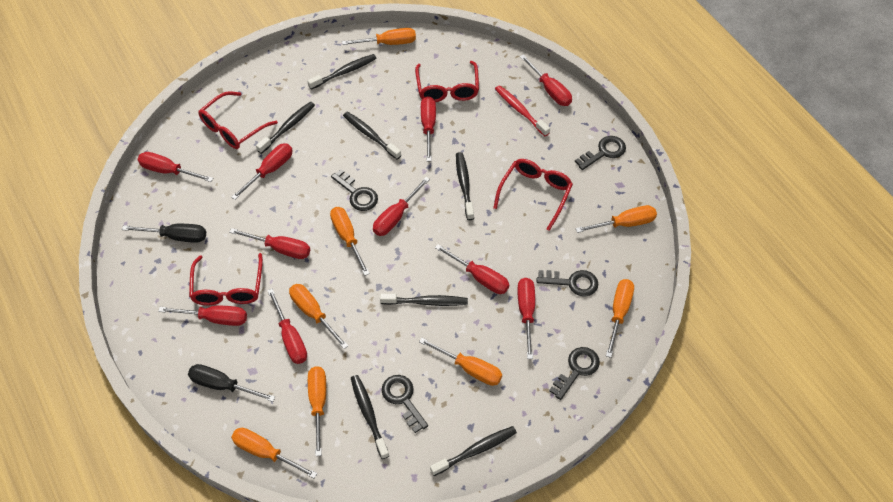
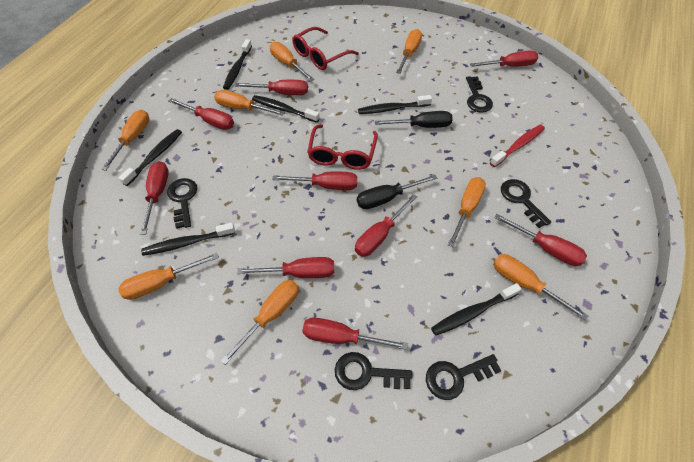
black toothbrush: [256,102,315,154] [307,54,377,90] [343,111,401,160] [351,375,389,459] [380,293,468,306] [430,426,517,476] [456,152,474,220] = 7 -> [119,129,182,186] [141,223,235,256] [223,39,252,90] [252,95,320,123] [358,95,432,114] [431,283,522,336] = 6
red glasses: [189,253,263,305] [198,91,278,149] [415,61,479,102] [493,159,573,231] = 4 -> [292,27,359,70] [307,124,378,170] = 2
red screwdriver: [138,152,213,182] [158,306,247,326] [229,228,310,259] [231,143,293,200] [267,289,307,364] [373,177,430,236] [421,96,436,161] [435,244,509,294] [517,278,535,359] [520,54,572,106] = 10 -> [140,161,169,235] [169,98,234,130] [235,80,308,95] [237,257,334,278] [272,172,357,190] [302,318,408,350] [355,194,418,257] [470,51,538,67] [494,214,587,266] = 9

